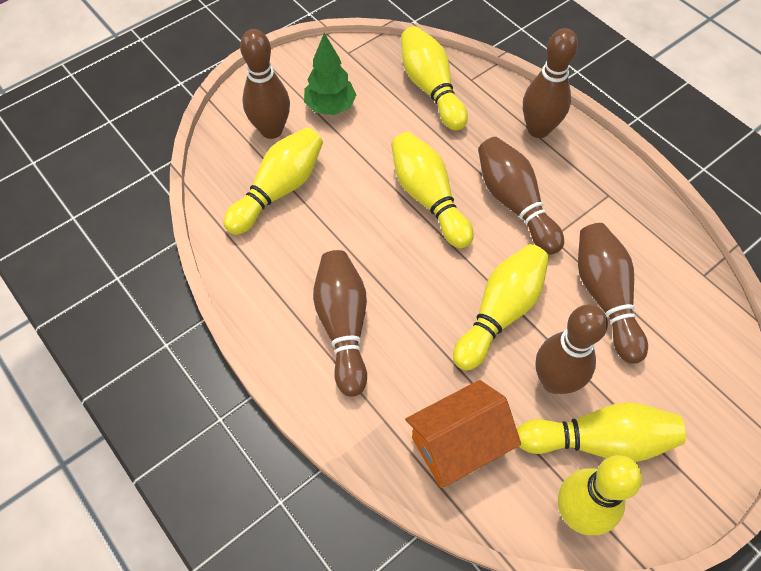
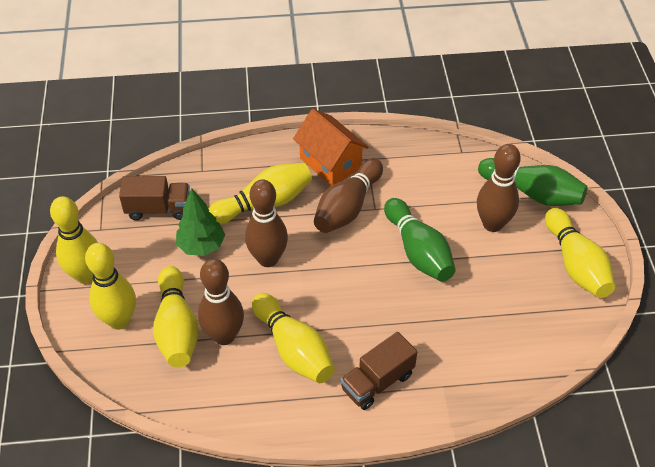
brown bowling pin: [240,29,290,139] [313,250,367,397] [478,137,564,255] [523,28,578,138] [535,305,608,394] [578,223,648,364] = 6 -> [198,259,244,345] [245,179,288,267] [314,159,383,233] [477,144,521,232] = 4
brown truck: none = 0 -> [119,176,190,220] [341,332,417,410] = 2
green bowling pin: none = 0 -> [384,198,456,282] [478,158,587,206] = 2

